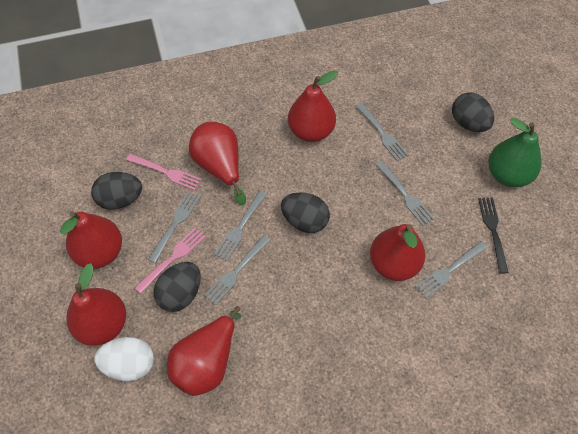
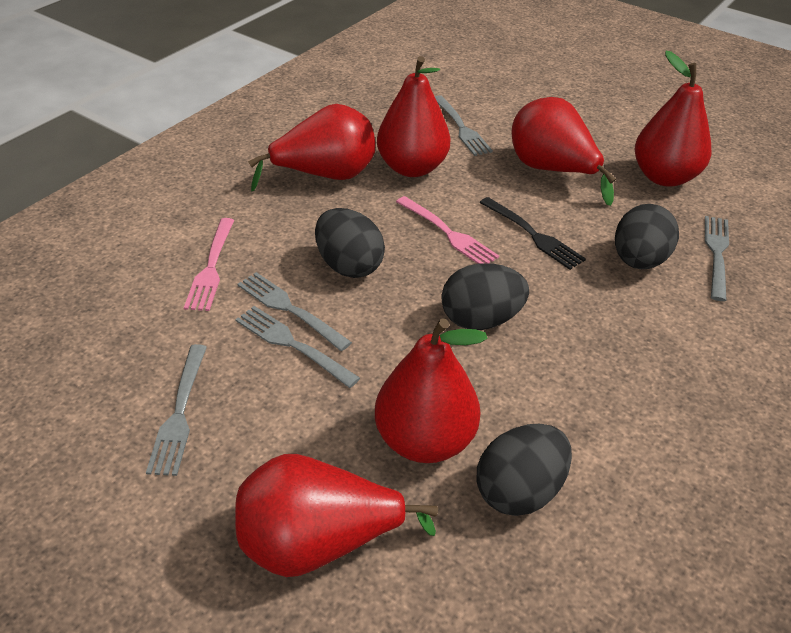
green pear: [489,118,542,187] = 1 -> none = 0
grey fork: [148,192,201,263] [204,235,271,305] [214,190,267,261] [356,102,409,161] [376,161,435,226] [415,241,488,298] = 6 -> [146,344,207,476] [235,306,360,388] [237,272,352,351] [435,95,493,156] [705,216,729,301] = 5
white egg: [94,337,154,381] = 1 -> none = 0

